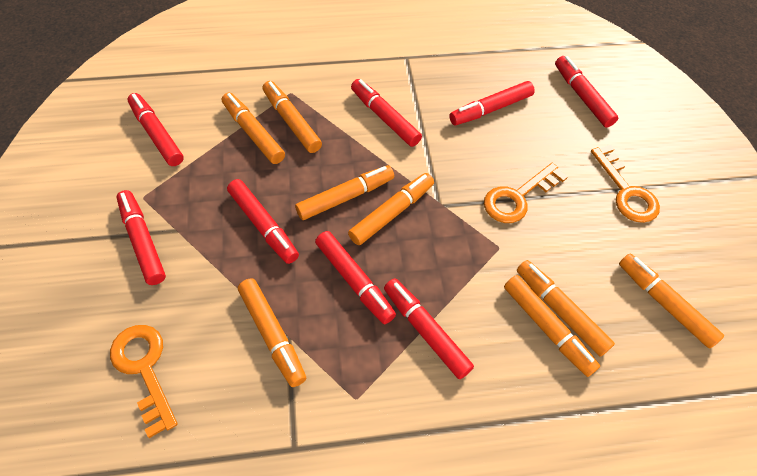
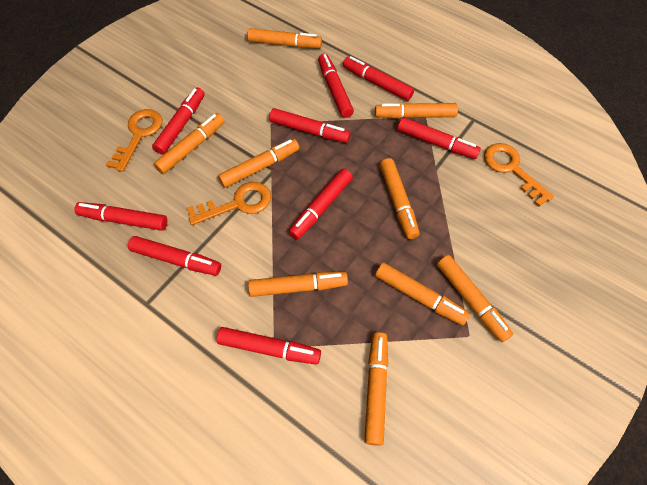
orange marker: [222,93,285,164] [238,278,306,387] [263,81,322,153] [295,165,394,220] [348,173,434,245] [504,275,600,377] [517,260,615,357] [619,254,724,349] = 8 -> [154,113,225,174] [218,139,299,188] [247,28,322,48] [248,271,348,297] [364,332,388,446] [375,103,458,119] [375,263,470,325] [380,158,420,239] [437,255,513,342] = 9
red marker: [116,190,166,285] [128,93,184,166] [227,179,299,264] [315,231,396,324] [351,79,422,147] [384,278,474,379] [449,81,535,125] [555,56,618,128] = 8 -> [74,202,167,231] [128,236,221,276] [152,88,205,155] [216,327,321,365] [269,108,351,143] [289,168,353,239] [318,54,354,118] [343,56,414,101] [397,117,481,159] = 9

